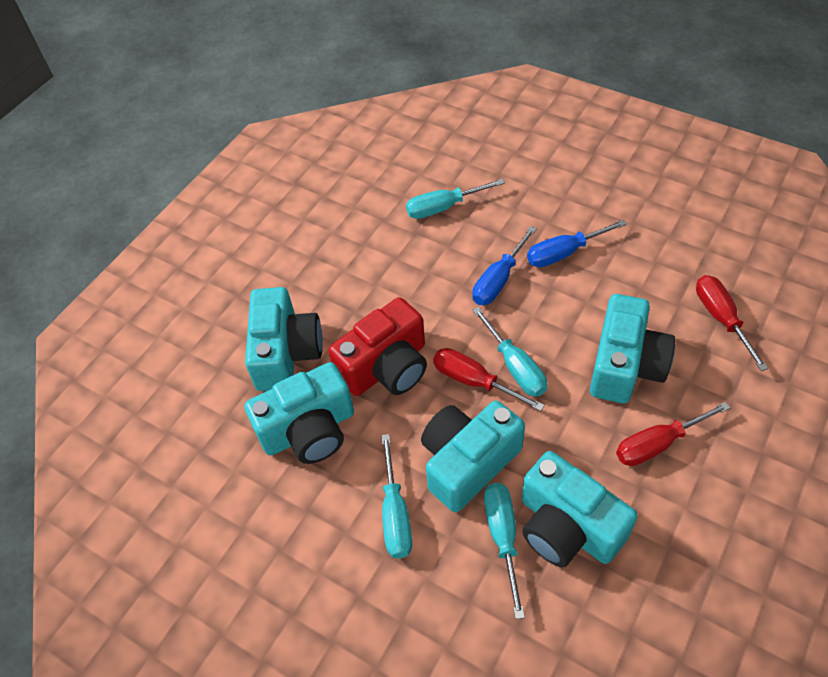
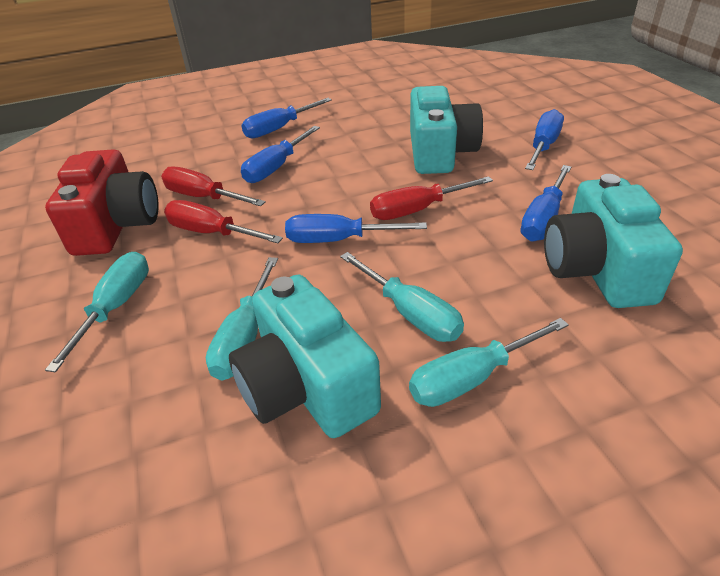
blue screwdriver: [472,226,537,305] [527,220,627,267] = 2 -> [241,98,332,138] [241,126,320,183] [285,214,427,243] [521,165,571,242] [525,109,564,170] = 5
turquoise camera: [244,362,354,464] [245,287,323,391] [421,401,525,512] [522,451,638,567] [590,294,675,403] = 5 -> [229,274,381,438] [410,86,483,174] [544,174,683,308] = 3

